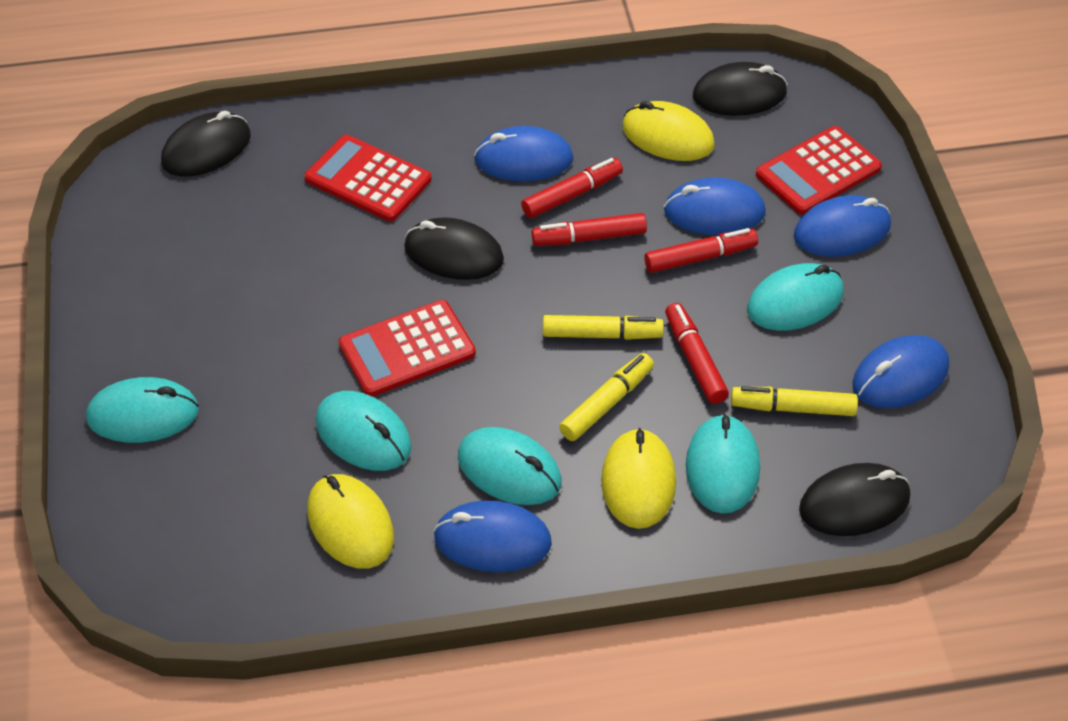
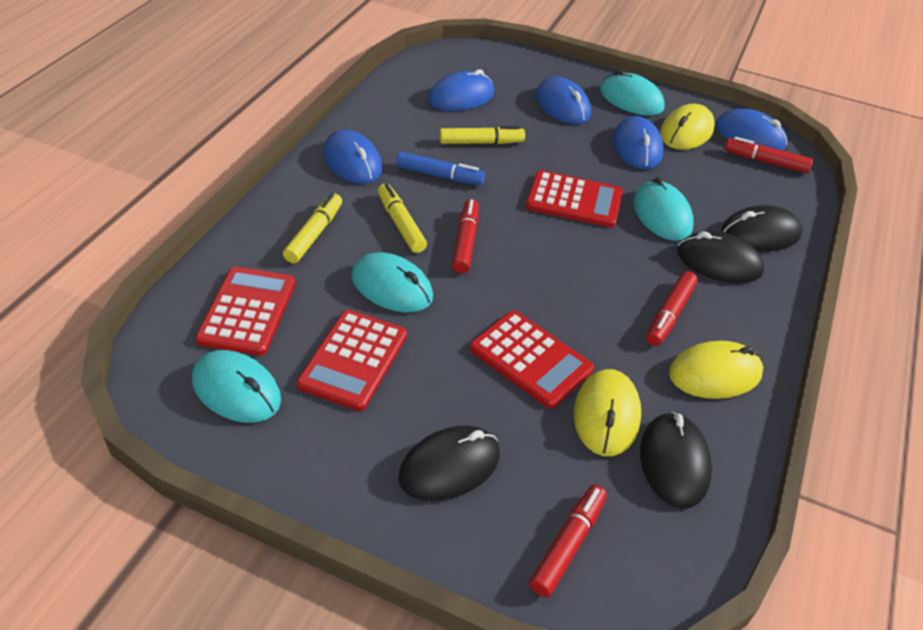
blue marker: none = 0 -> [396,152,485,185] = 1
red calculator: [304,135,432,222] [339,300,476,397] [756,126,882,215] = 3 -> [195,266,296,355] [296,310,407,411] [470,310,594,409] [526,170,623,228] = 4
turquoise mouse: [86,377,199,443] [316,391,411,471] [458,427,562,505] [686,414,760,514] [747,263,844,331] = 5 -> [192,350,281,423] [351,252,433,312] [600,69,665,116] [633,177,694,241] = 4

